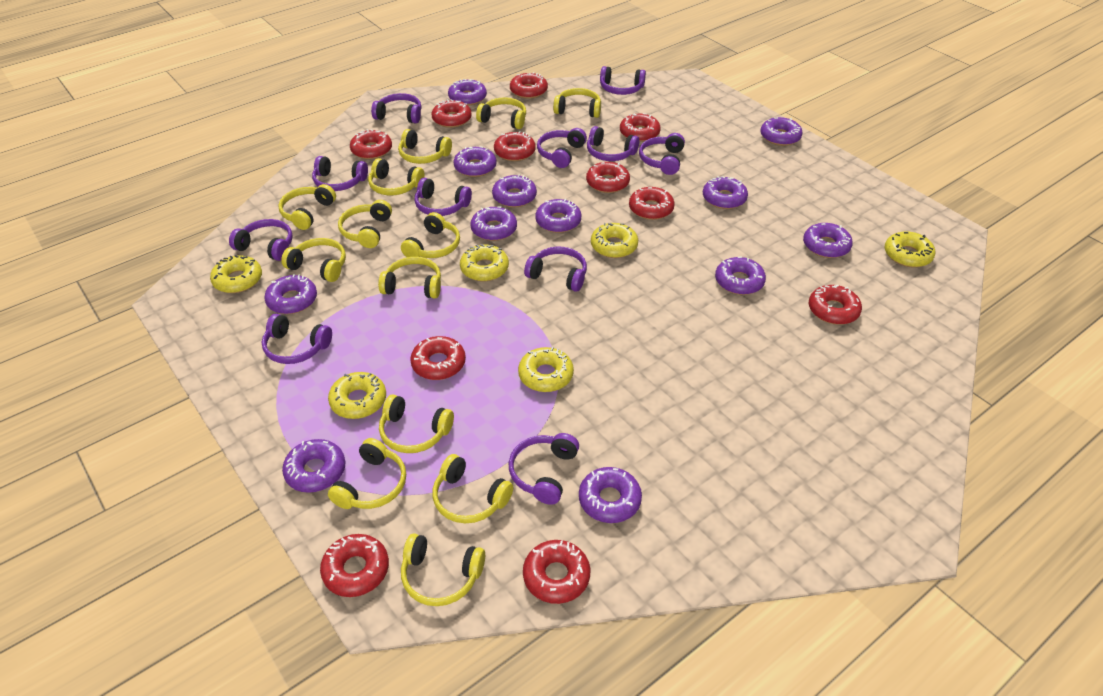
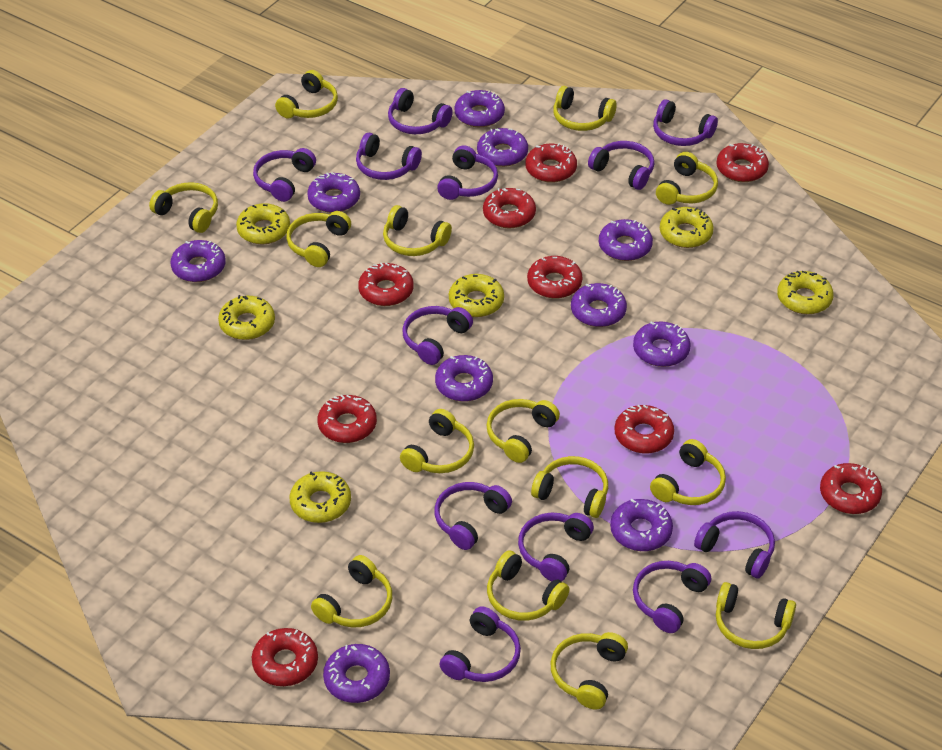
purple donut: [264,274,317,314] [282,439,345,493] [448,79,487,106] [453,147,496,177] [470,206,517,241] [492,174,537,207] [535,199,581,233] [579,467,642,523] [703,176,748,209] [715,256,766,295] [760,117,802,146] [803,223,853,258] = 12 -> [170,240,226,282] [307,173,360,213] [323,644,390,703] [435,355,493,402] [454,90,505,127] [477,128,528,167] [571,283,627,327] [599,219,653,261] [610,499,673,551] [633,321,691,367] = 10
purple headphones: [229,219,293,261] [262,314,332,364] [312,156,368,191] [371,93,421,123] [414,178,472,216] [508,433,579,505] [524,247,587,292] [537,128,587,168] [587,126,639,161] [600,66,646,95] [639,133,685,175] = 11 -> [253,148,316,202] [356,133,422,180] [388,88,453,134] [402,306,473,365] [435,482,512,550] [437,145,498,200] [439,606,521,682] [518,513,594,581] [588,141,654,190] [633,561,711,633] [653,99,718,146] [694,511,775,579] = 12
red donut: [320,534,389,597] [350,129,392,159] [410,336,466,380] [432,99,472,128] [494,131,536,161] [510,72,548,99] [523,540,590,604] [586,162,630,193] [620,113,661,142] [629,187,675,220] [809,285,862,325] = 11 -> [252,628,318,686] [317,395,377,443] [358,263,414,306] [483,188,536,228] [525,143,577,183] [527,256,582,299] [614,404,674,454] [717,143,769,182] [820,463,882,514] = 9
yellow headphones: [278,184,336,230] [281,238,346,282] [328,438,406,509] [338,200,392,248] [368,158,425,195] [378,257,441,298] [379,394,454,453] [398,129,452,164] [401,212,460,258] [401,533,485,606] [432,454,513,523] [476,97,526,129] [553,88,601,118] = 13 -> [149,182,218,233] [275,70,338,118] [286,211,351,267] [311,555,392,627] [383,205,452,256] [400,409,474,473] [486,399,560,463] [487,550,569,621] [531,456,608,518] [550,632,628,710] [553,86,617,131] [650,439,726,505] [656,152,718,205] [716,582,796,649] = 14

